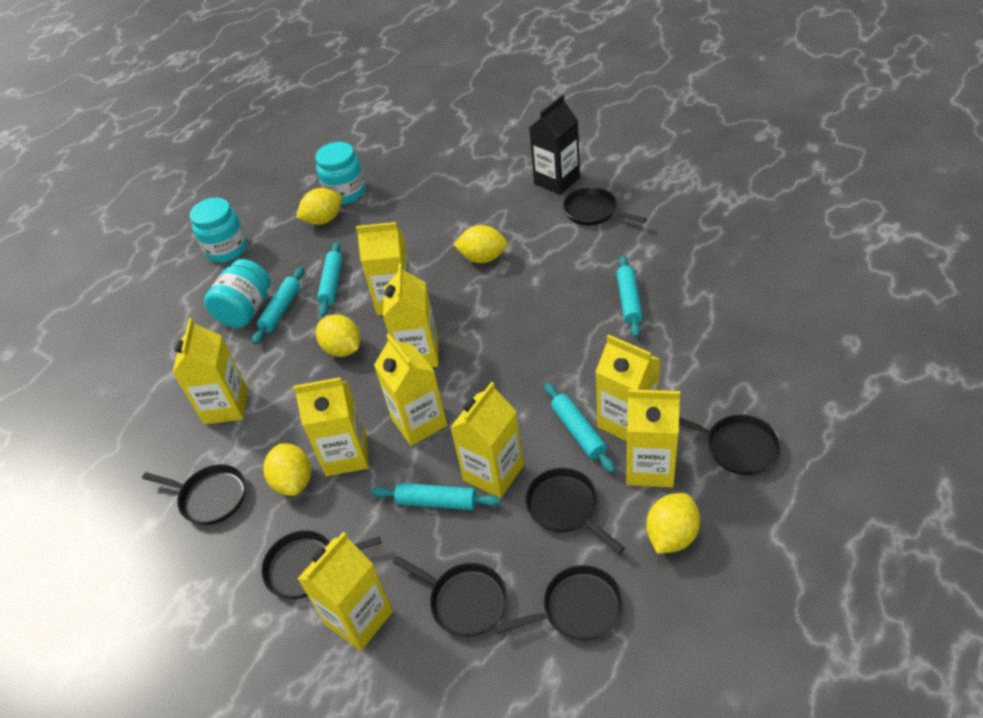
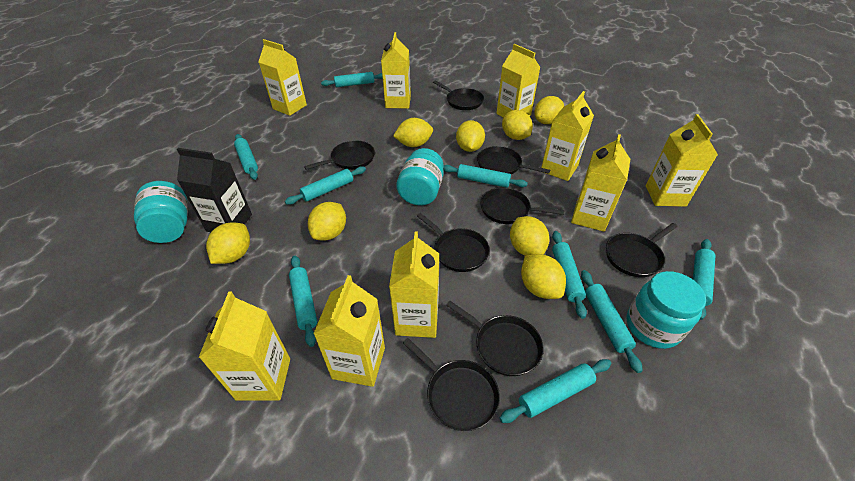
black pan: [142,464,246,525] [261,530,381,599] [393,556,508,637] [495,565,624,641] [525,468,625,554] [563,187,647,225] [679,414,781,475] = 7 -> [304,140,375,170] [403,338,500,431] [417,213,490,272] [433,80,484,110] [446,301,544,376] [477,146,550,174] [480,188,564,224] [606,223,678,277] = 8
turquoise rolling pin: [252,266,304,344] [317,242,343,317] [371,483,501,510] [544,382,615,473] [617,255,643,338] = 5 -> [234,134,258,180] [285,166,366,205] [289,256,317,347] [321,72,383,87] [443,164,528,188] [500,359,612,423] [552,231,587,319] [581,270,642,373] [693,239,715,320] = 9
yellow lemon: [264,443,311,496] [296,188,342,225] [316,314,360,357] [453,225,508,263] [646,493,700,554] = 5 -> [206,222,250,264] [308,202,346,241] [393,118,433,147] [456,120,485,152] [502,110,533,140] [510,216,549,256] [521,254,566,299] [534,96,564,124] = 8

